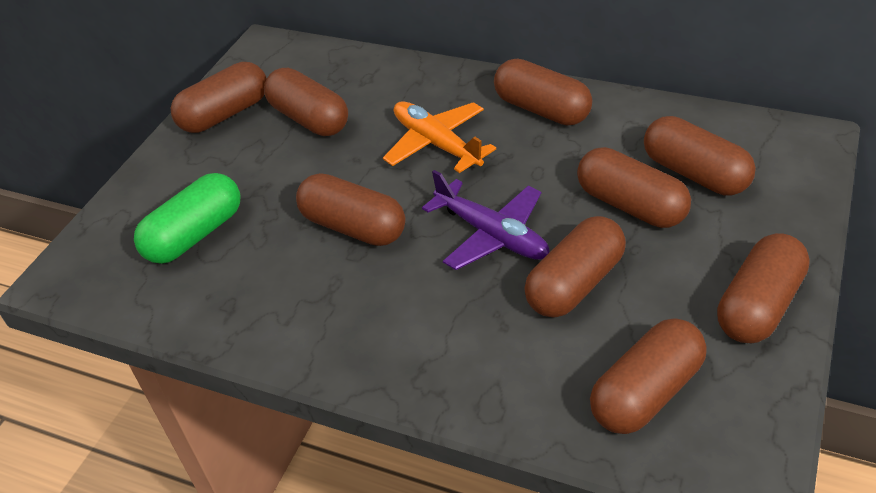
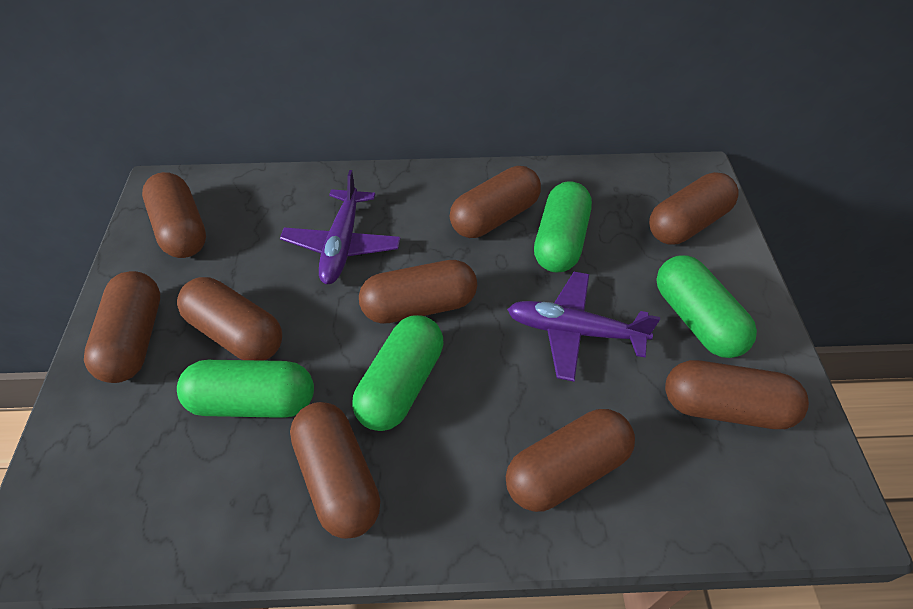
green capsule: [134,173,240,264] = 1 -> [177,360,314,418] [352,315,443,431] [534,181,592,273] [656,255,757,358] = 4
orange plane: [383,102,496,173] = 1 -> none = 0
purple plane: [422,170,549,270] = 1 -> [280,170,401,284] [507,272,660,382] = 2

